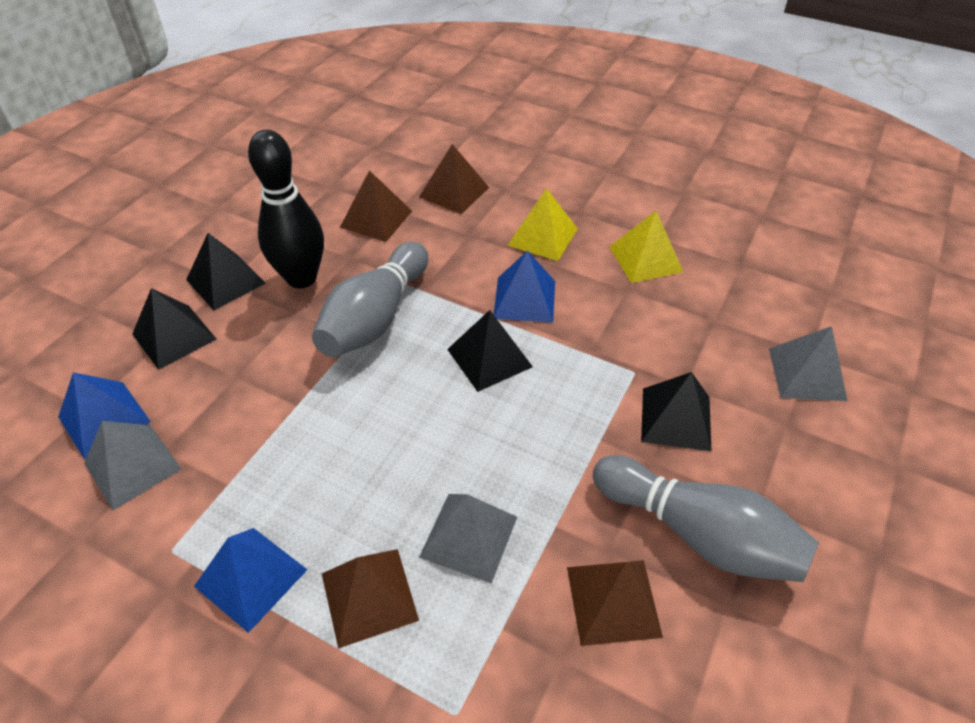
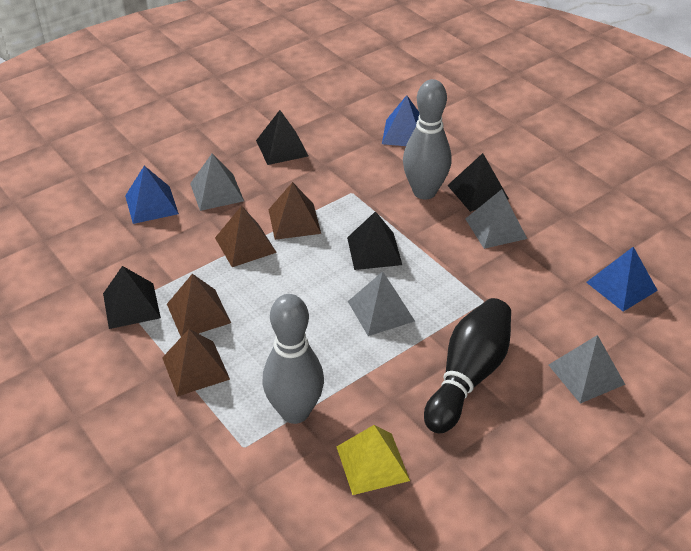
grey pyramid: [84,421,181,511] [419,494,517,584] [769,326,848,401] = 3 -> [190,153,244,211] [348,271,415,336] [465,189,527,249] [549,335,625,404] = 4
yellow pyramid: [507,188,578,261] [609,211,683,283] = 2 -> [337,425,410,495] = 1

